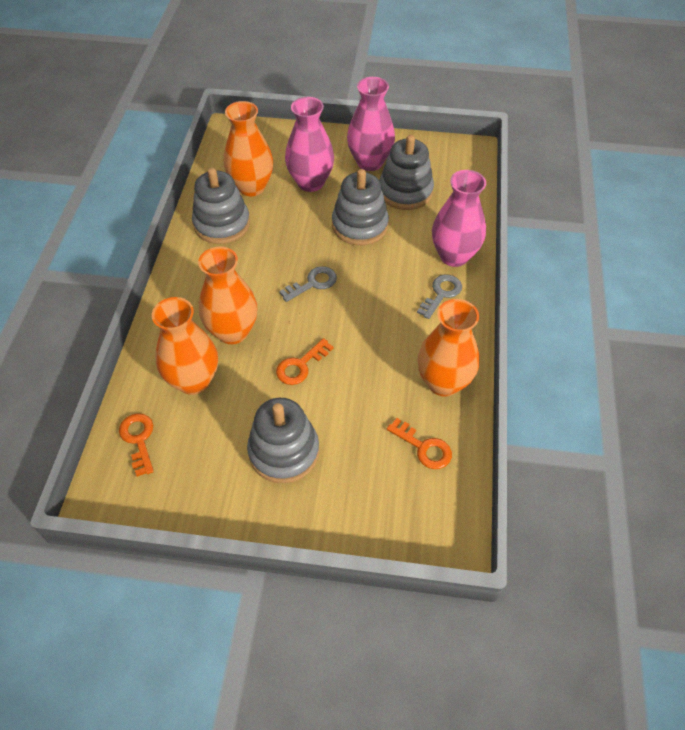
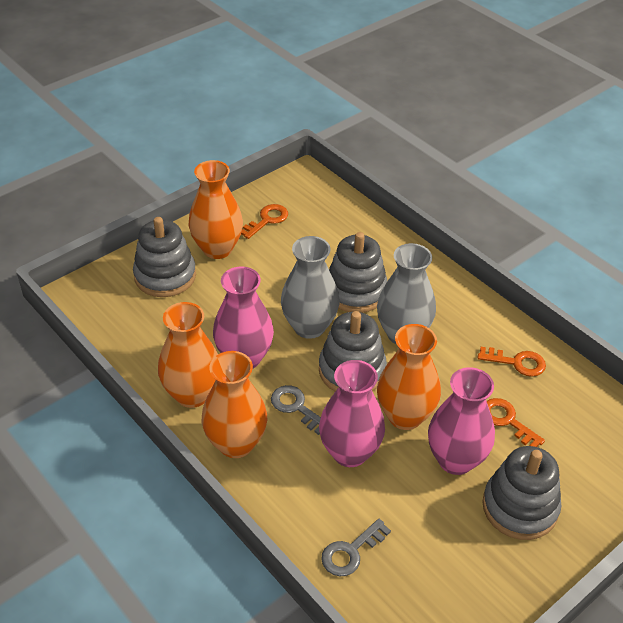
grey vase: none = 0 -> [281,236,339,339] [377,243,436,345] = 2

